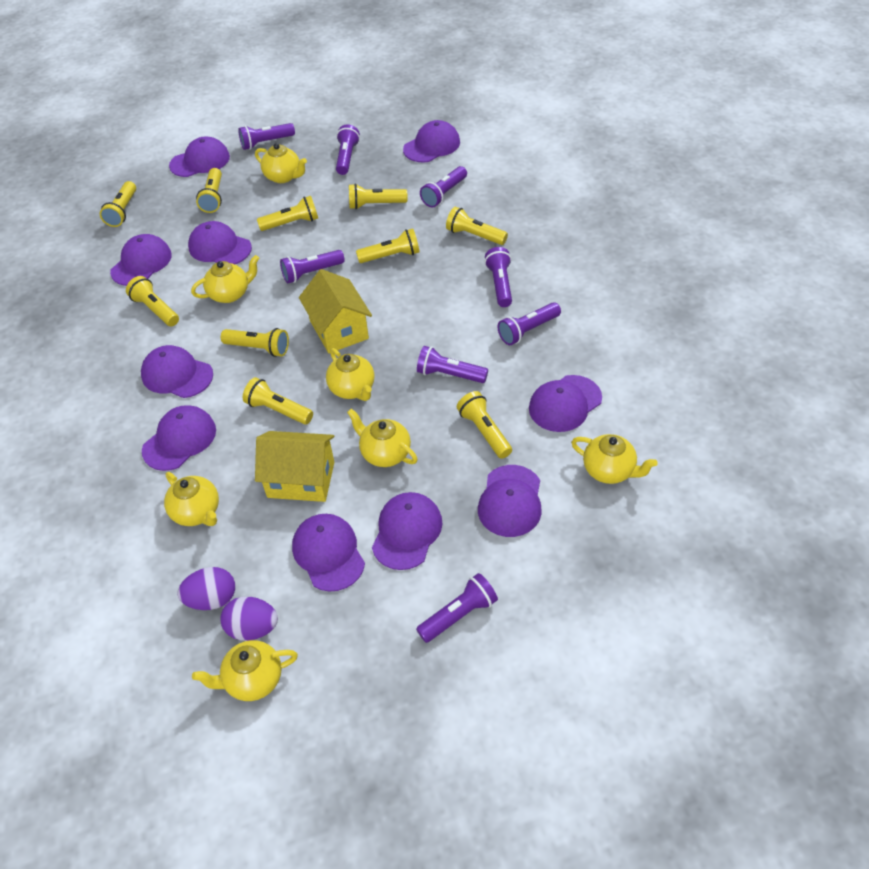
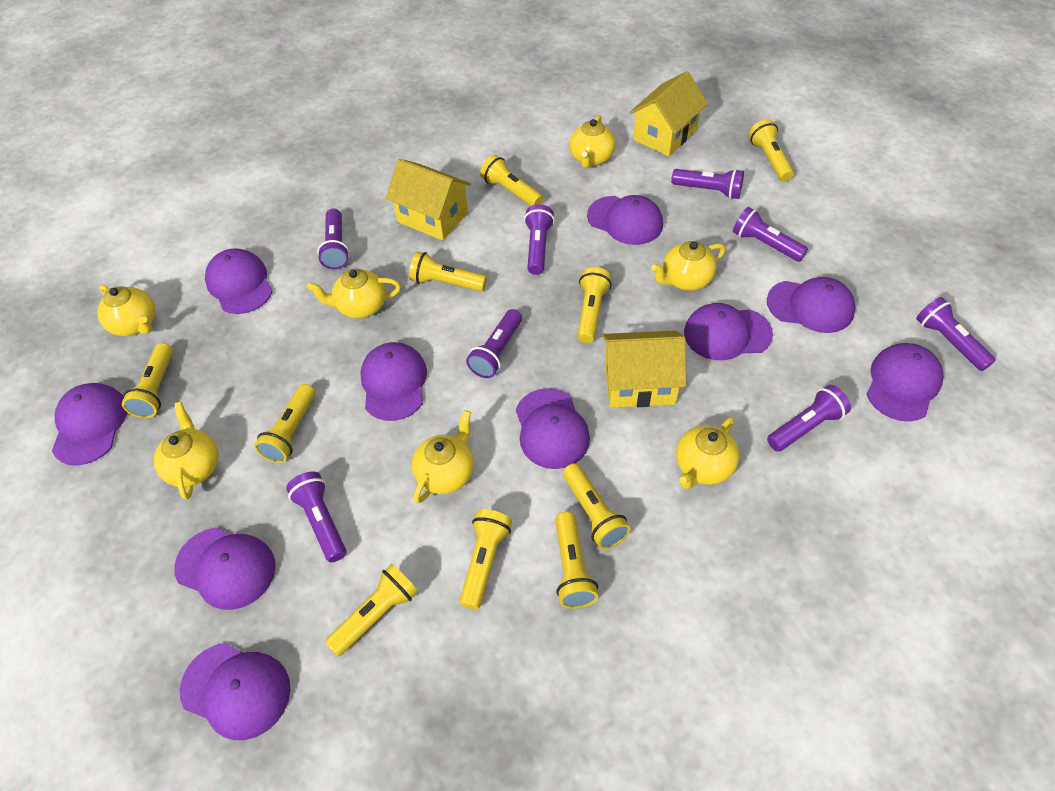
purple egg: [178,567,235,610] [220,597,278,641] = 2 -> none = 0
yellow house: [255,431,334,502] [299,269,372,353] = 2 -> [386,159,471,241] [602,330,686,408] [629,71,708,156] = 3

